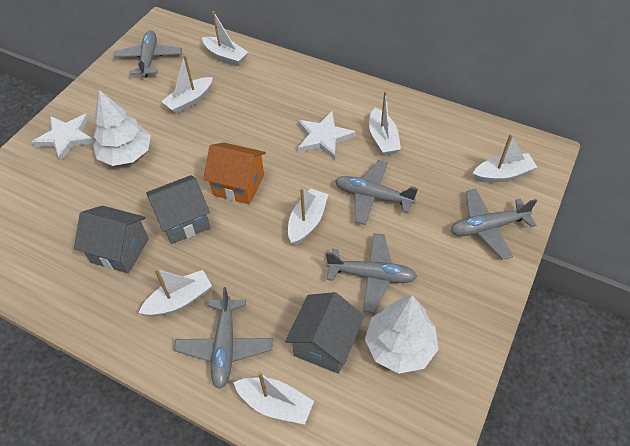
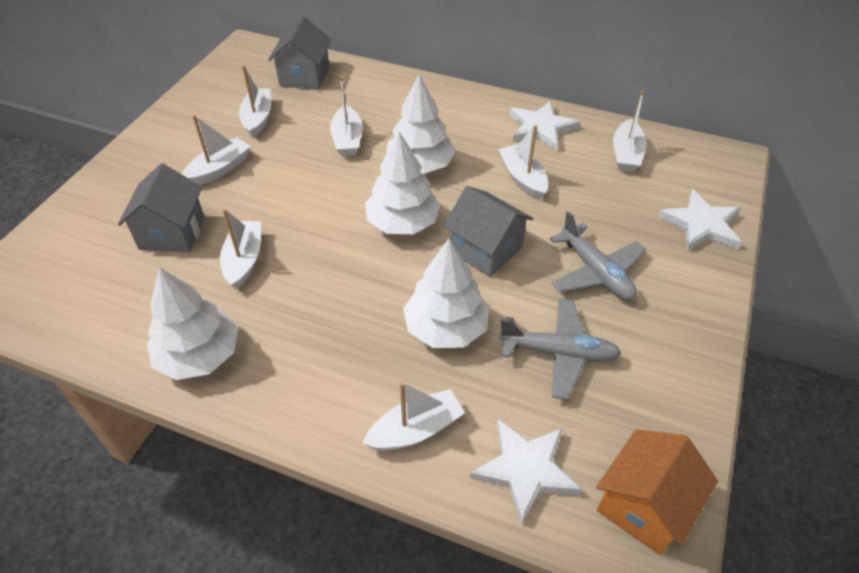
grey plane: [113,30,182,78] [174,287,273,389] [326,233,417,313] [335,160,418,225] [451,189,537,260] = 5 -> [499,299,621,400] [550,211,646,301] = 2
white star: [32,114,95,161] [298,111,356,160] = 2 -> [470,419,582,525] [510,101,580,151] [658,189,742,251] = 3
white tree: [93,90,151,166] [365,295,439,374] = 2 -> [147,267,238,380] [365,132,440,234] [386,74,456,174] [403,238,489,348] = 4

